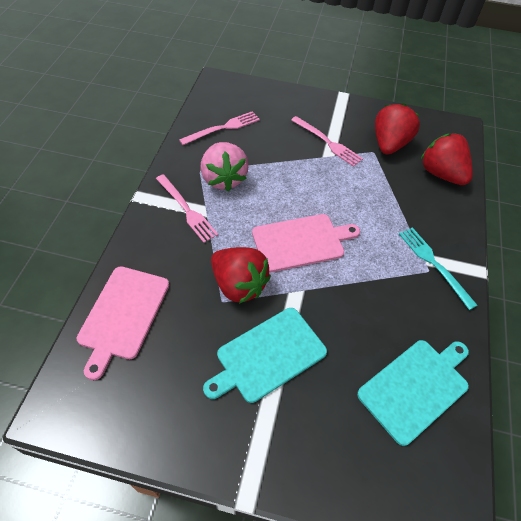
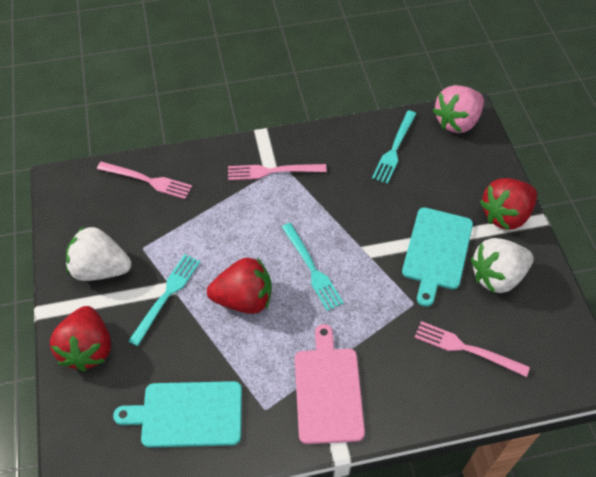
pink cutting board: [77,266,169,380] [252,214,360,272] = 2 -> [295,324,365,444] = 1
turquoise fork: [399,227,478,310] = 1 -> [128,254,200,346] [282,223,344,311] [372,110,416,184] = 3
white strawberry: none = 0 -> [66,227,132,281] [471,238,534,293] = 2

